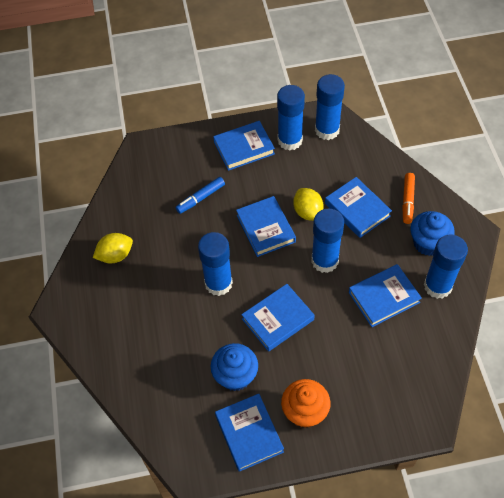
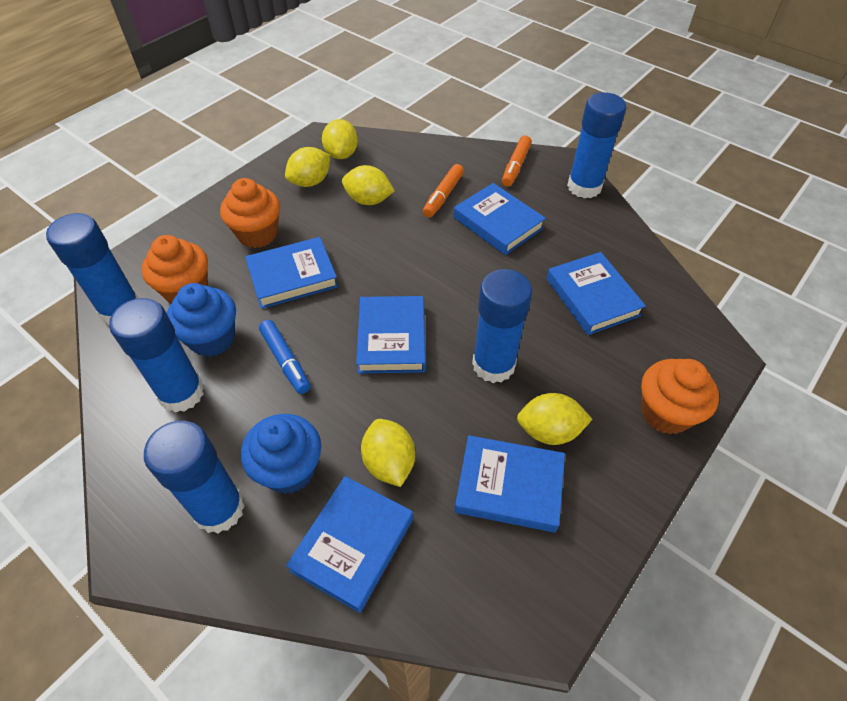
orange cupcake: [281,379,331,428] = 1 -> [141,235,208,304] [220,178,280,248] [641,359,719,434] = 3
orange marker: [402,173,415,224] = 1 -> [423,164,464,218] [502,135,532,187] = 2
yellow lemon: [93,233,133,263] [293,188,324,221] = 2 -> [285,147,330,187] [322,119,358,159] [342,165,394,205] [361,419,415,487] [517,393,592,445] = 5

